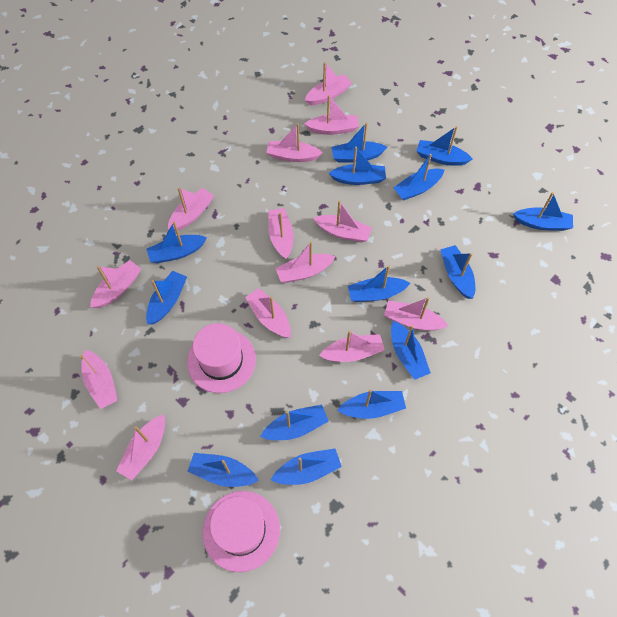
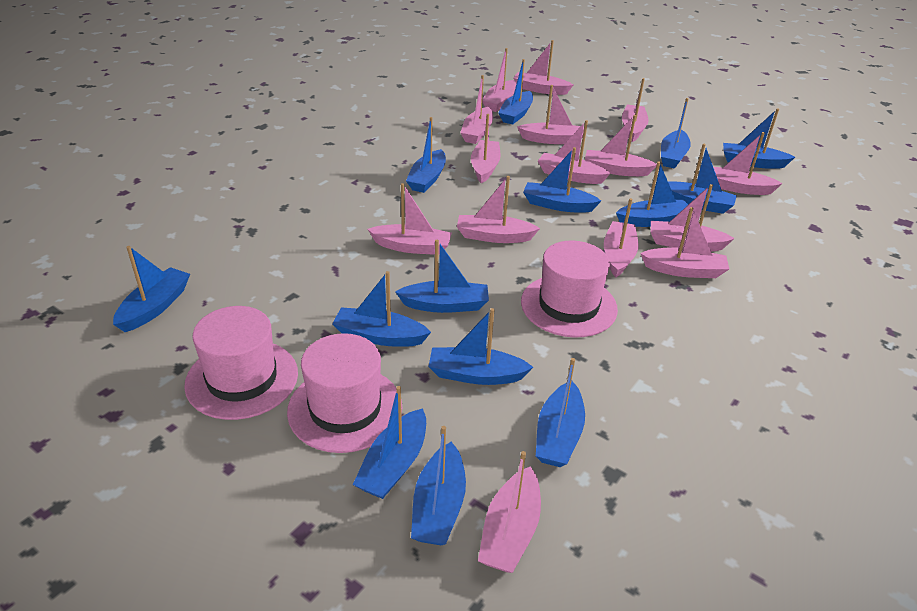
pink boat: [80,350,118,409] [90,260,141,308] [116,415,165,480] [168,188,214,230] [245,288,291,338] [266,123,323,162] [268,208,294,259] [275,242,336,283] [304,95,359,135] [305,62,352,105] [313,200,372,242] [319,331,385,362] [384,297,448,331] = 13 -> [368,183,452,255] [457,176,540,243] [460,75,493,144] [471,114,501,183] [478,451,541,573] [482,48,516,112] [514,40,573,95] [517,85,584,144] [538,120,611,184] [585,115,657,176] [604,198,638,277] [622,78,649,142] [640,207,729,278] [651,184,735,251] [713,132,783,195] = 15
pink hat: [187,323,256,393] [202,491,280,572] = 2 -> [184,306,298,420] [287,333,402,453] [521,241,618,338] = 3

